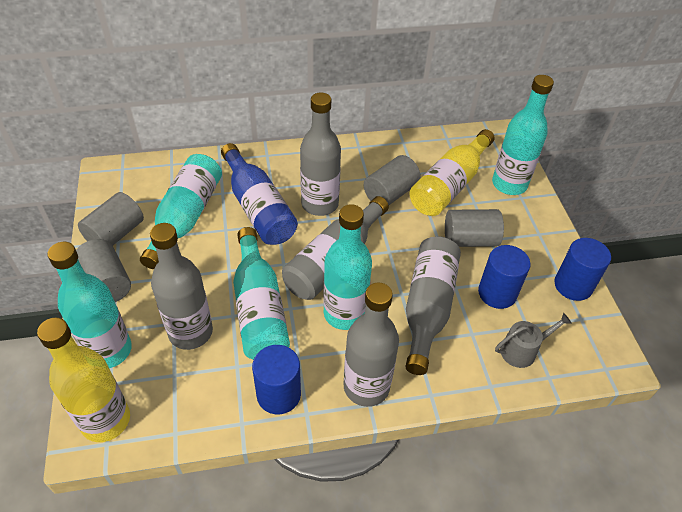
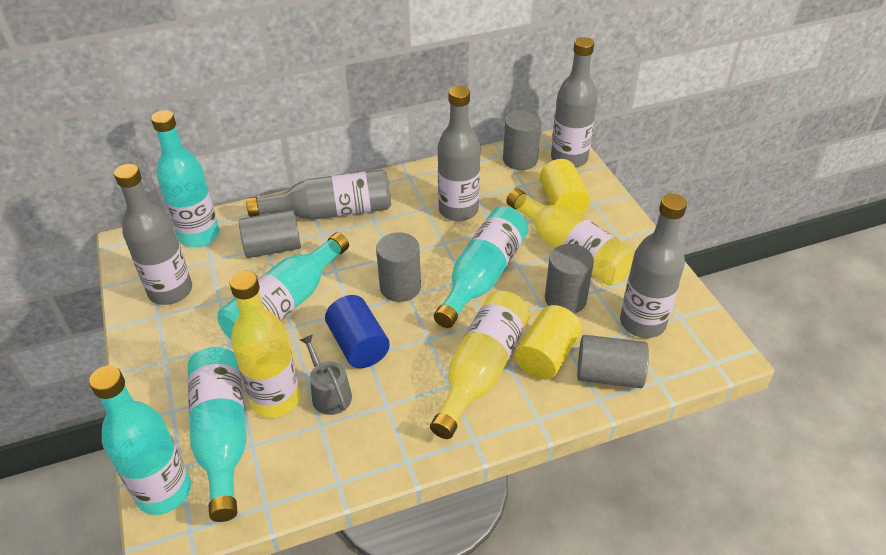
blue bottle: [221,143,298,245] = 1 -> none = 0
blue cylinder: [252,345,301,414] [478,245,531,309] [554,238,611,301] = 3 -> [325,295,390,368] = 1
grey cylinder: [76,239,131,302] [78,192,144,246] [364,155,421,205] [445,209,504,247] = 4 -> [239,210,301,258] [376,232,421,302] [503,110,541,170] [545,244,594,313] [577,335,649,388] = 5
yellow bottle: [37,318,130,442] [410,129,495,216] = 2 -> [229,270,300,418] [430,291,530,439] [506,188,635,286] = 3
yellow cylinder: none = 0 -> [515,305,582,380] [540,159,591,215] = 2

